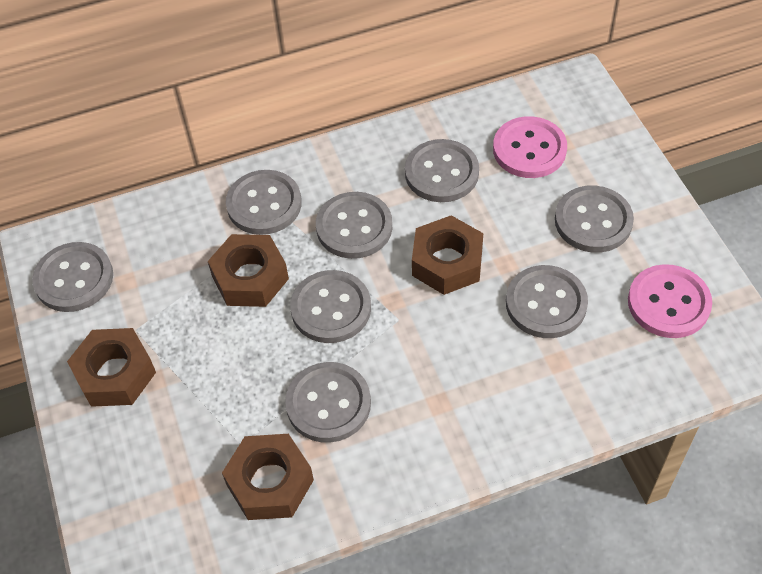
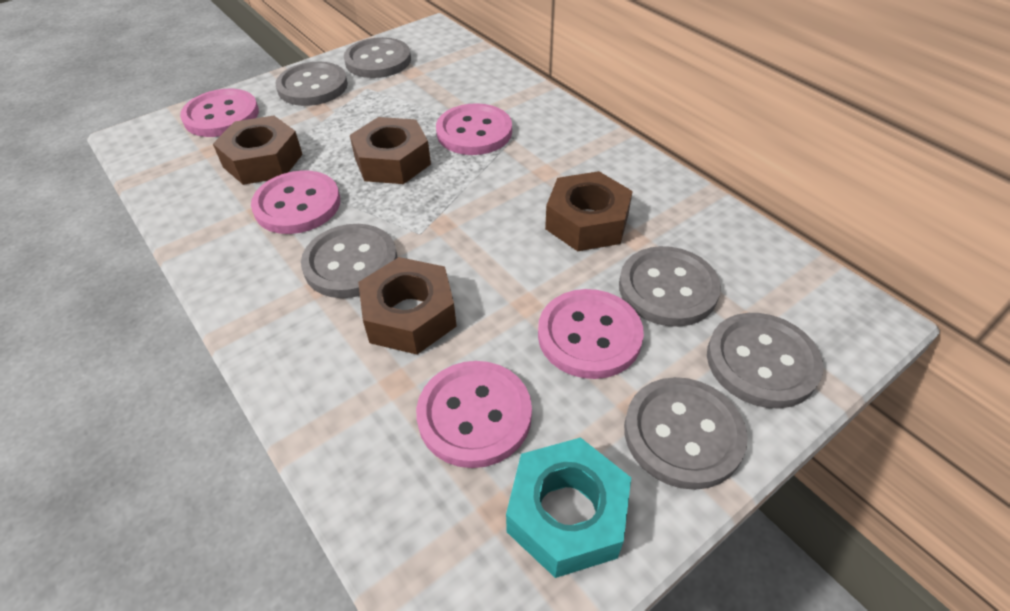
grey button: [32,242,113,312] [226,170,302,235] [285,362,371,443] [290,270,371,343] [316,192,392,259] [405,139,479,202] [506,265,588,338] [555,185,634,253] = 8 -> [275,62,348,106] [301,224,398,298] [344,37,411,78] [619,246,721,327] [624,377,748,490] [707,313,823,409] = 6
pink button: [493,116,567,178] [628,264,712,338] = 2 -> [180,89,259,137] [251,170,340,234] [416,361,532,468] [436,103,512,155] [538,289,644,379] = 5
turquoise nut: none = 0 -> [506,437,631,578] = 1

